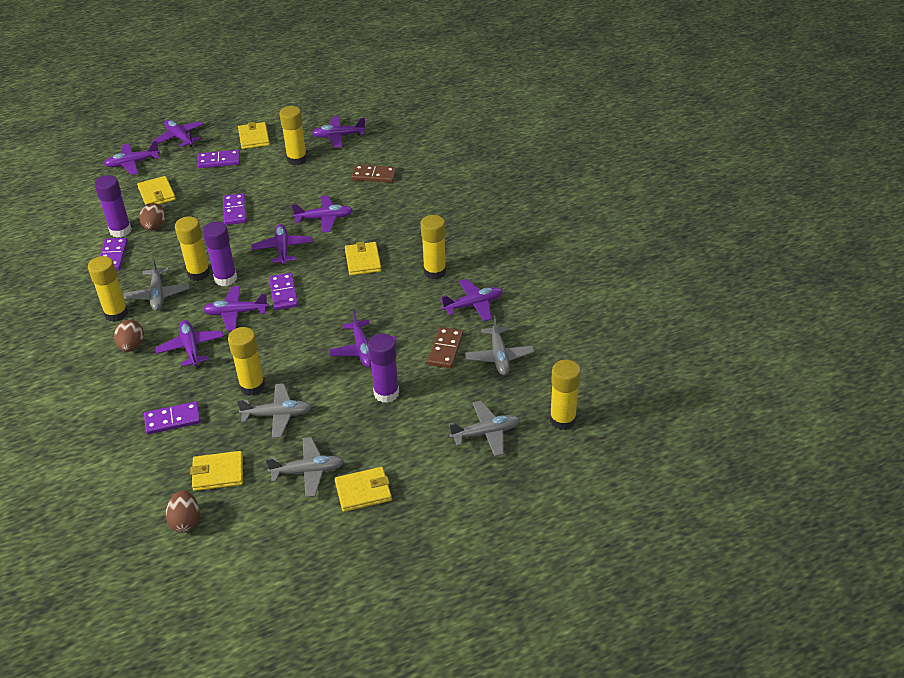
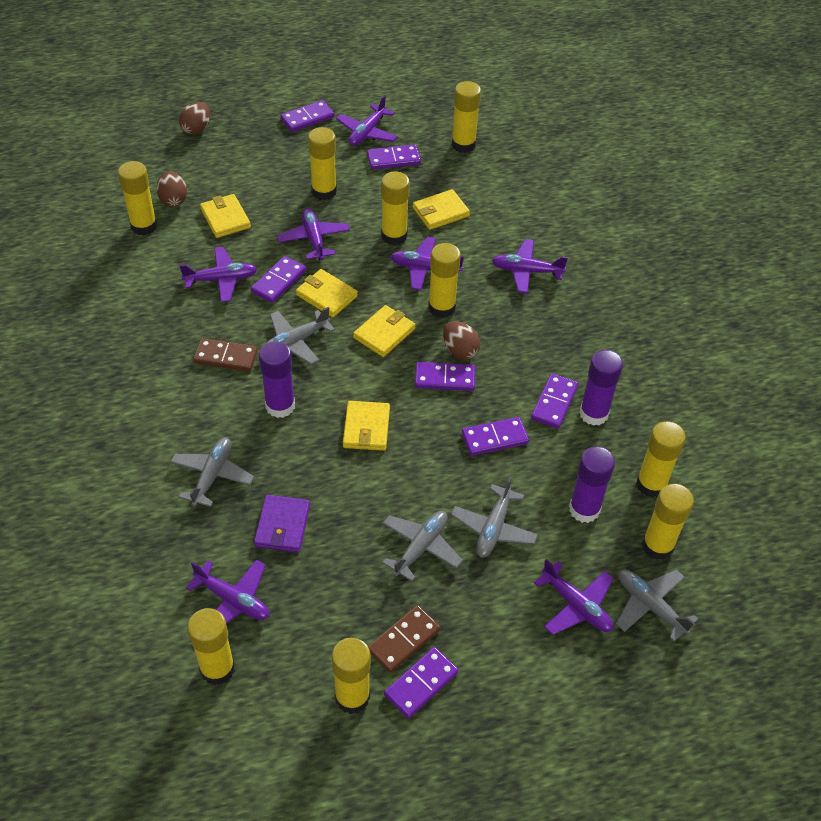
purple domino: [100,238,128,270] [144,401,201,435] [198,150,240,168] [223,193,247,225] [269,273,298,310] = 5 -> [251,256,306,303] [280,100,334,132] [367,144,421,170] [384,647,459,719] [415,362,475,391] [462,417,529,456] [531,373,578,429] = 7
purple plane: [104,141,160,175] [153,119,204,147] [155,320,224,367] [203,286,269,331] [251,224,313,265] [292,195,353,233] [312,116,366,148] [329,310,397,368] [440,279,503,322] = 9 -> [179,247,257,302] [186,559,269,624] [277,208,350,260] [336,95,398,146] [390,237,464,291] [492,239,568,293] [534,559,614,635] = 7
purple wallet: none = 0 -> [254,495,310,553] = 1
yellow glue stick: [88,256,128,322] [175,216,210,281] [228,327,265,396] [279,106,307,165] [421,215,446,280] [550,360,581,430] = 6 -> [118,161,157,236] [187,608,235,685] [308,127,337,201] [332,638,371,714] [381,171,410,246] [428,243,461,318] [452,81,481,153] [636,421,686,498] [642,484,694,560] = 9

